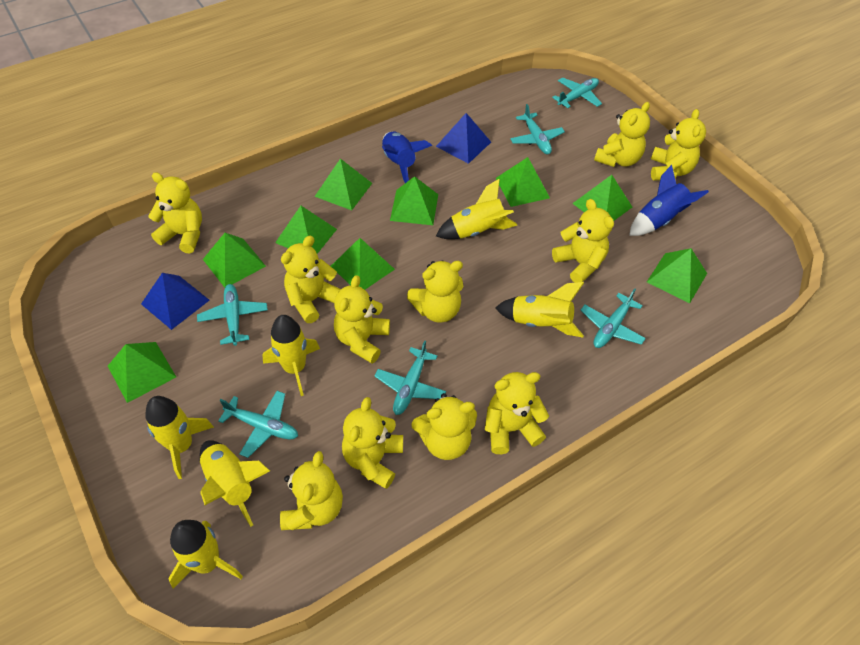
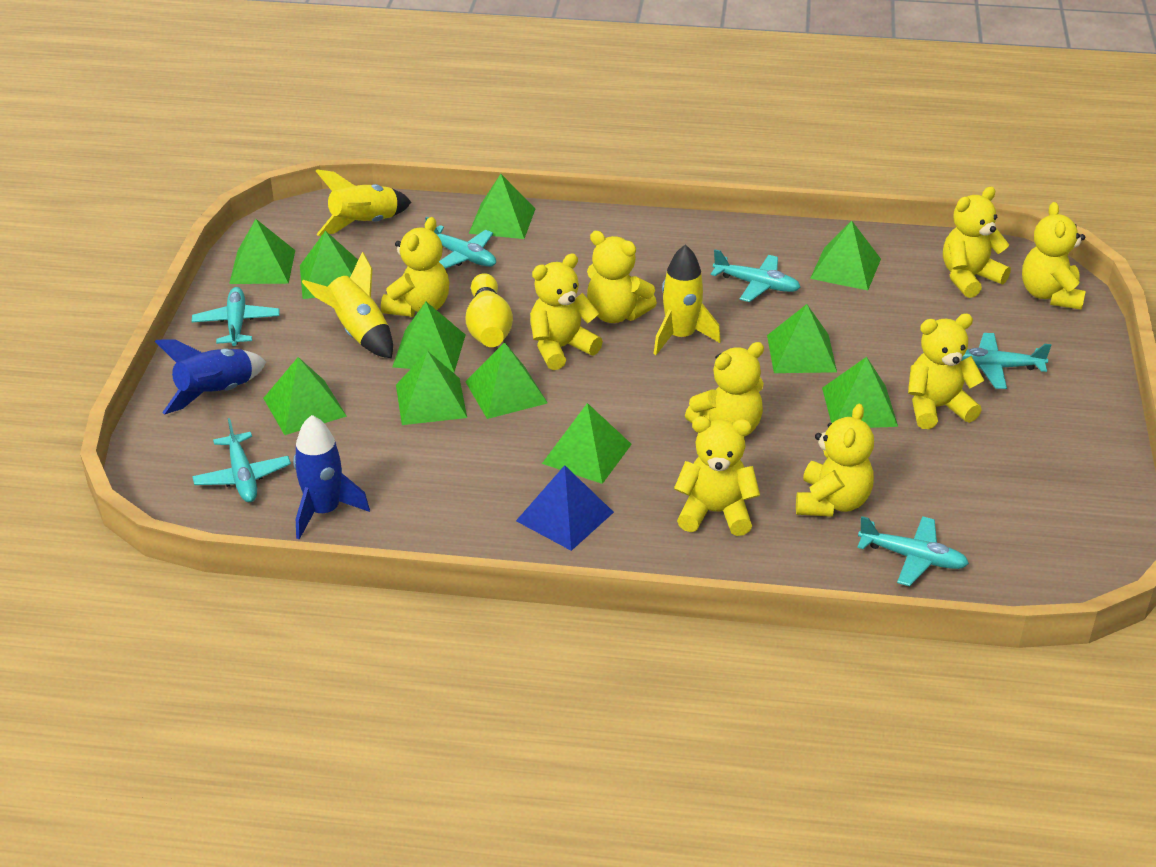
blue pyramid: [141,273,210,330] [436,113,491,164] = 2 -> [516,465,614,551] = 1
green pyramid: [108,342,176,403] [203,233,266,288] [275,206,337,254] [314,158,372,210] [331,238,395,290] [390,176,438,225] [496,157,550,207] [572,175,632,221] [647,248,707,303] = 9 -> [229,219,295,284] [263,357,347,435] [300,231,358,299] [392,302,466,372] [396,351,467,425] [465,342,548,419] [469,174,535,239] [542,403,632,484] [767,304,837,373] [810,221,881,290] [822,357,898,428] = 11
yellow bowling pin: none = 0 -> [465,273,513,347] = 1
yellow rocket: [145,396,214,479] [168,520,243,588] [200,440,270,527] [262,315,320,396] [436,179,517,239] [495,282,584,337] = 6 -> [302,252,393,358] [316,170,411,236] [654,244,721,355] = 3
yellow teddy bear: [148,172,202,254] [280,451,343,530] [281,236,341,323] [334,275,390,363] [342,397,403,489] [407,260,463,323] [411,393,477,460] [485,372,549,454] [552,199,614,283] [594,102,650,167] [651,109,706,180] = 11 -> [381,217,449,317] [530,253,603,370] [587,231,657,323] [674,416,760,536] [685,342,764,437] [796,404,874,517] [908,314,984,429] [943,187,1011,298] [1022,202,1086,310] = 9

